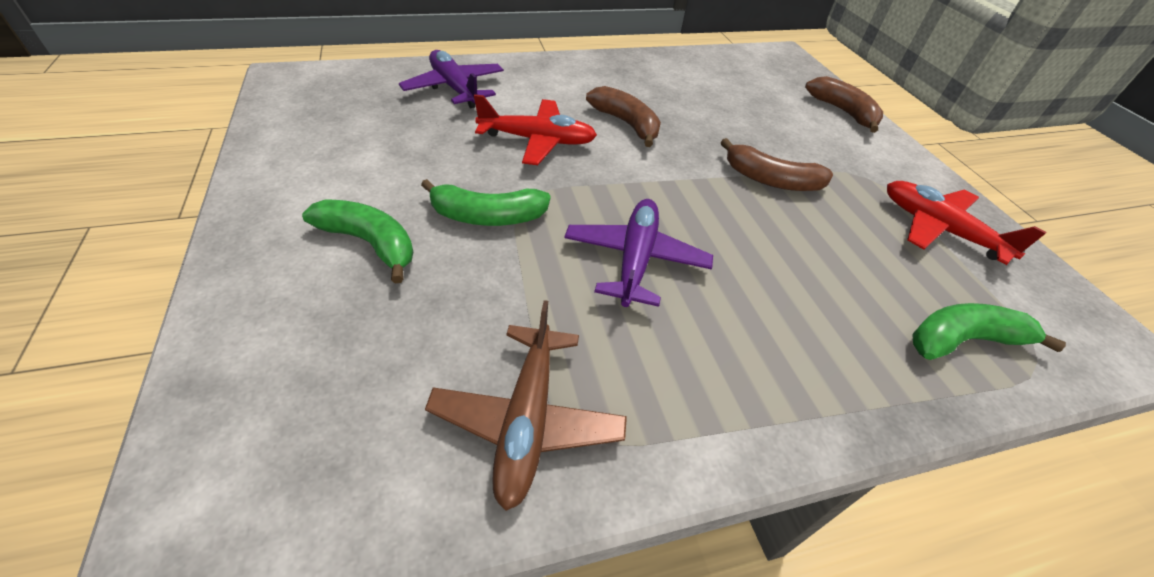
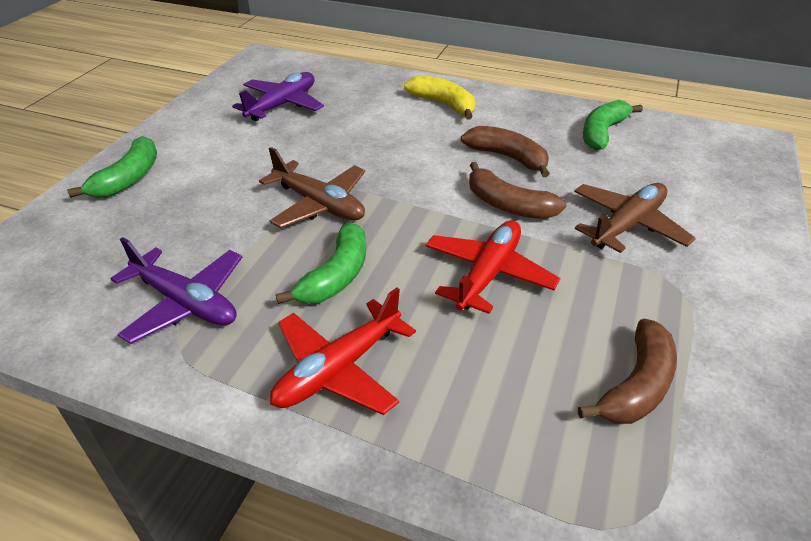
brown plane: [425,300,627,511] = 1 -> [259,147,365,228] [574,183,696,253] = 2
yellow banana: none = 0 -> [404,75,475,119] = 1

